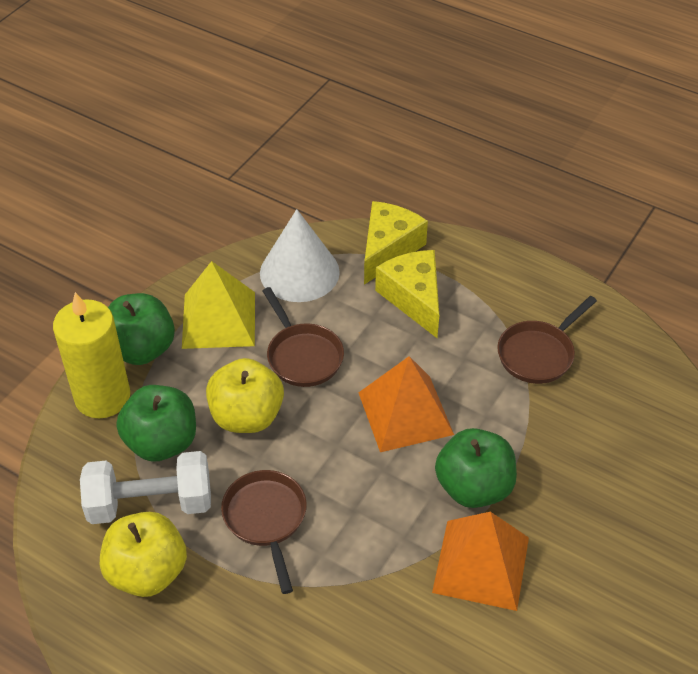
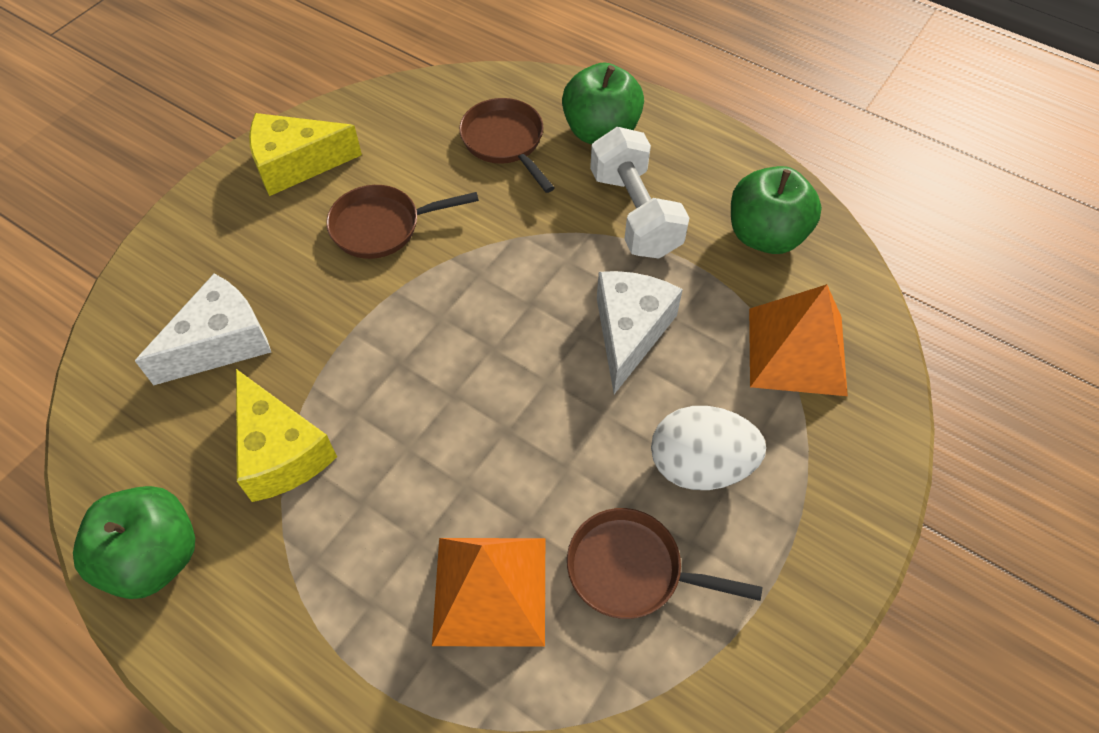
white cheese: none = 0 -> [135,273,271,385] [597,271,683,394] = 2
white cone: [260,209,340,302] = 1 -> none = 0
white egg: none = 0 -> [651,406,766,490] = 1
yellow apple: [100,512,187,597] [206,358,284,433] = 2 -> none = 0
yellow candle: [53,292,130,418] = 1 -> none = 0
yellow pyramid: [182,261,255,349] = 1 -> none = 0

